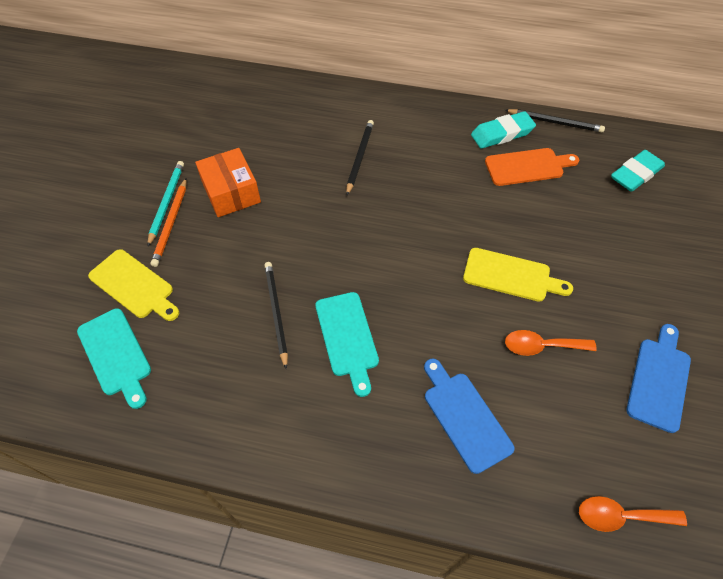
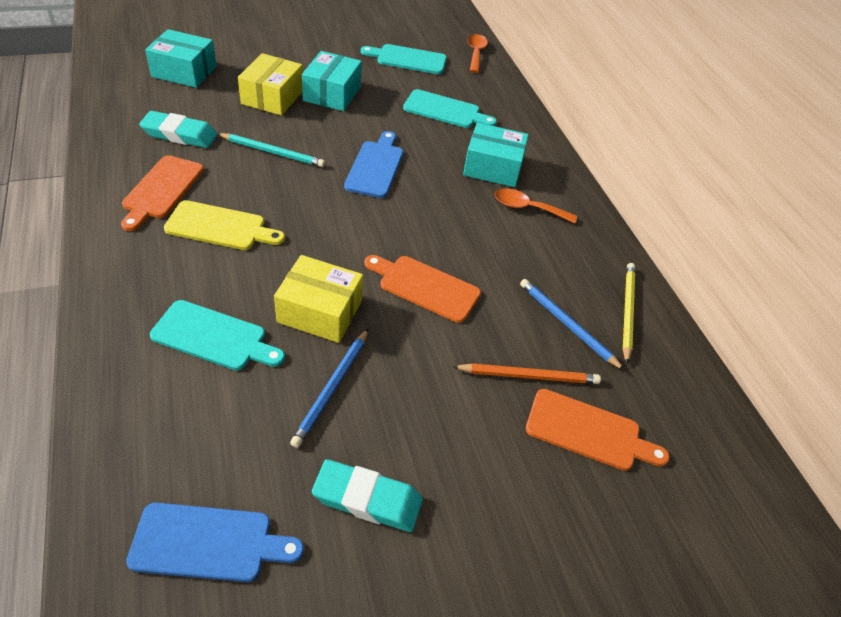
black pencil: [264,262,288,369] [346,120,374,195] [505,109,605,132] = 3 -> none = 0
blue pencil: none = 0 -> [290,329,368,448] [520,279,625,371] = 2
orange box: [195,148,261,217] = 1 -> none = 0
orange cutting board: [485,148,579,186] = 1 -> [121,155,204,231] [365,255,481,323] [526,389,669,471] = 3
turquoise box: none = 0 -> [145,29,216,88] [302,51,362,111] [463,123,529,187] = 3
turquoise cutting board: [77,308,151,409] [315,292,379,397] = 2 -> [150,300,285,370] [361,44,447,74] [403,89,497,128] = 3
yellow box: none = 0 -> [238,53,303,116] [274,255,363,343] = 2
yellow cutting board: [88,249,179,321] [463,248,573,302] = 2 -> [164,200,285,250] = 1
yellow pencil: none = 0 -> [623,263,635,364] = 1

